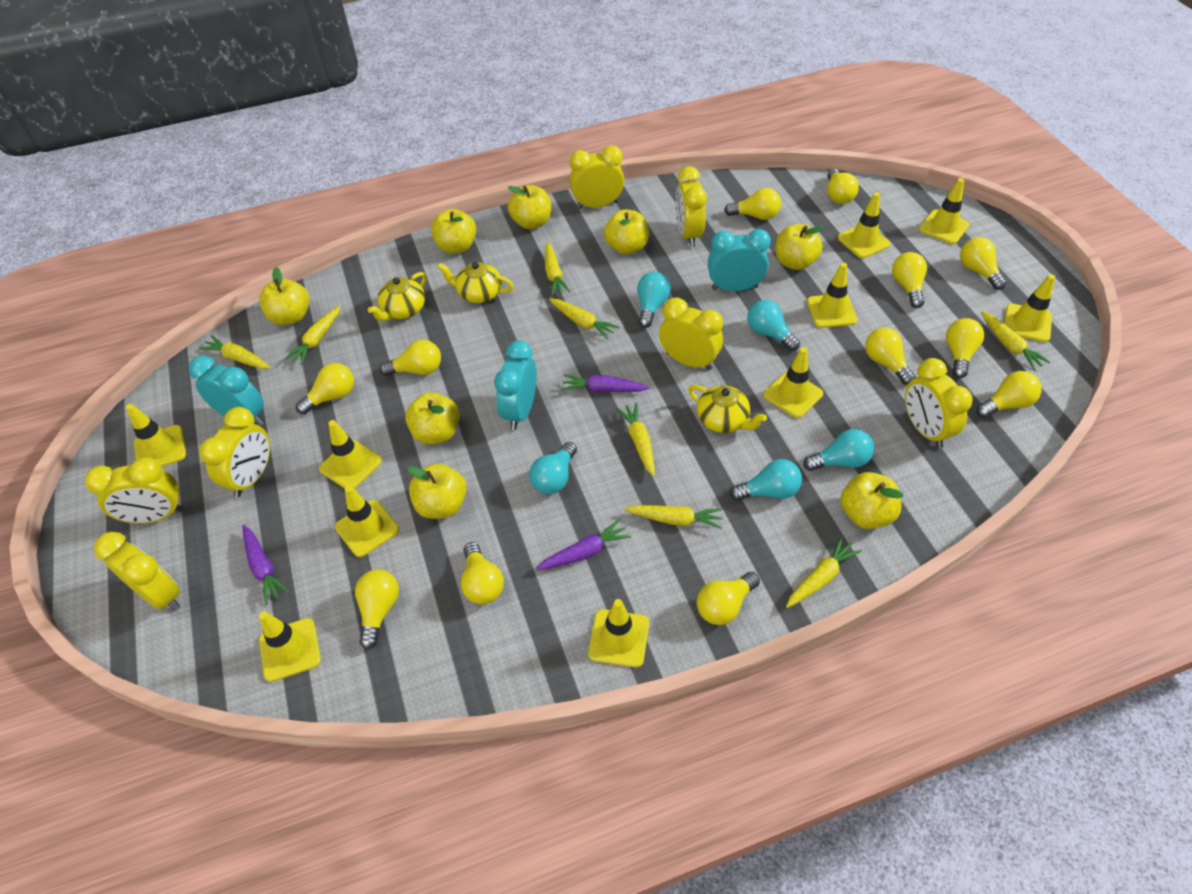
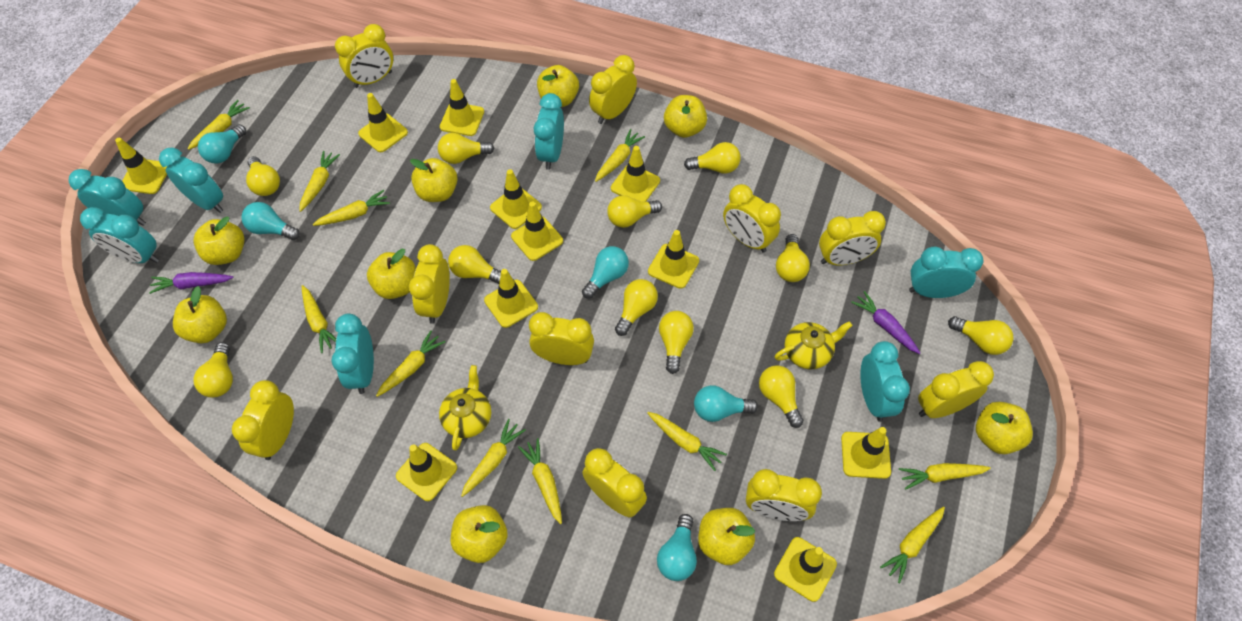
purple carrot: [242,525,290,605] [536,519,631,570] [561,374,650,392] = 3 -> [149,272,234,294] [851,291,920,354] = 2
turquoise clock: [189,356,264,426] [494,340,537,430] [708,229,771,291] = 3 -> [69,169,146,226] [80,207,159,263] [159,147,223,213] [331,314,374,394] [534,93,564,170] [860,341,910,422] [909,247,983,298] = 7
yellow apple: [259,267,310,325] [405,393,460,444] [407,464,467,519] [431,209,476,254] [508,185,551,229] [604,210,649,255] [775,224,824,270] [840,472,904,529] = 8 -> [173,286,227,343] [193,217,245,265] [367,249,416,299] [410,158,458,202] [451,505,508,563] [537,65,579,107] [664,95,707,138] [698,508,756,565] [976,402,1033,454] = 9
yellow carrot: [198,335,271,369] [285,306,341,365] [545,242,571,296] [549,298,619,340] [616,403,655,476] [624,505,723,529] [786,536,862,608] [981,311,1050,371] = 8 -> [188,100,250,150] [299,151,340,212] [302,285,336,353] [312,190,390,226] [376,331,445,397] [461,419,526,497] [518,438,562,524] [595,129,645,182] [647,412,727,471] [880,507,945,583] [899,463,991,490] = 11
yellow clock: [85,457,184,524] [94,532,180,611] [199,407,270,497] [569,145,624,209] [659,298,723,370] [676,166,707,247] [905,358,973,448] = 7 -> [232,380,294,460] [335,24,393,88] [409,244,450,324] [529,312,594,365] [582,448,647,517] [589,55,637,124] [723,184,781,253] [746,469,822,521] [819,211,886,265] [918,361,994,418] = 10
yellow light bulb: [296,363,354,414] [355,569,399,650] [379,340,441,376] [461,542,504,605] [697,572,760,625] [724,188,781,220] [827,169,859,204] [865,328,915,385] [892,252,927,308] [946,318,984,378] [960,237,1007,290] [976,371,1042,418] = 12 -> [193,342,233,397] [246,156,280,196] [438,133,494,164] [448,245,501,284] [607,195,662,228] [615,279,658,336] [659,311,694,374] [684,142,741,174] [759,365,804,428] [776,234,810,282] [948,316,1013,355] = 11
yellow teapot: [368,272,427,321] [437,262,514,303] [688,385,767,433] = 3 -> [439,365,491,450] [775,321,853,369] = 2
yellow traffic cone: [126,404,186,467] [259,611,321,682] [319,420,382,489] [335,485,399,557] [588,599,649,668] [764,347,823,418] [807,263,857,328] [838,192,891,258] [919,178,969,244] [1004,274,1055,342] = 10 -> [115,138,167,194] [358,93,408,152] [396,443,457,501] [440,79,484,136] [484,269,538,328] [490,169,542,229] [511,201,563,261] [611,146,660,202] [648,230,699,289] [774,537,837,602] [841,427,891,479] = 11

